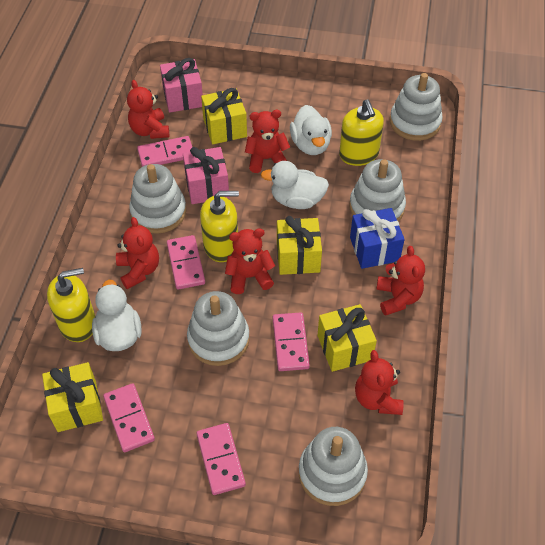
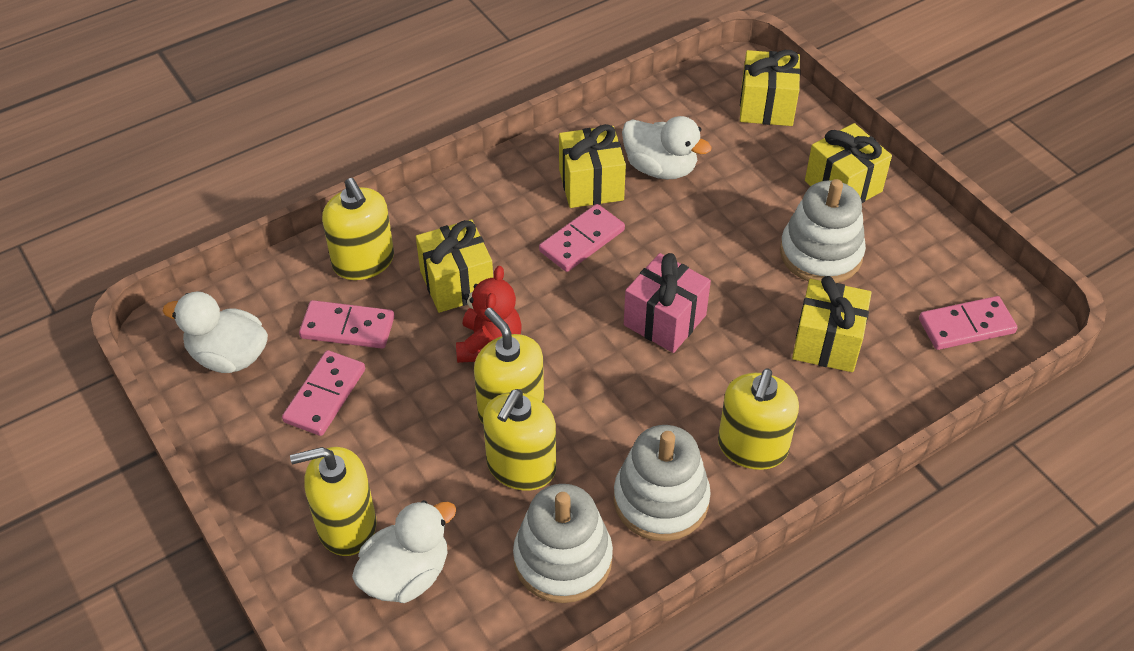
blue gift: [350,208,405,269] = 1 -> none = 0
pink domino: [103,383,155,452] [137,136,192,167] [167,235,205,290] [196,423,246,495] [273,312,310,371] = 5 -> [282,350,365,436] [299,300,395,349] [539,204,625,272] [919,296,1018,350] = 4
pink gift: [160,58,203,113] [183,147,229,204] = 2 -> [624,253,711,353] = 1
red teddy bear: [116,217,159,289] [127,80,169,139] [225,229,275,294] [245,110,290,173] [355,350,404,415] [377,246,425,316] = 6 -> [456,266,522,363] = 1
white stacking toy: [129,164,186,234] [187,291,250,366] [299,427,368,506] [349,159,406,221] [390,73,443,141] = 5 -> [513,484,613,603] [614,425,711,541] [780,179,866,283] = 3
yellow gift: [42,362,103,432] [201,88,247,144] [277,216,322,275] [318,304,377,372] = 4 -> [416,219,493,313] [559,124,626,208] [740,50,801,126] [792,276,871,372] [805,123,892,203] = 5
yellow soap dispenser: [47,268,96,342] [200,191,239,262] [339,100,384,166] = 3 -> [290,447,376,556] [322,178,394,280] [474,308,544,424] [483,389,556,491] [718,369,799,470] = 5

